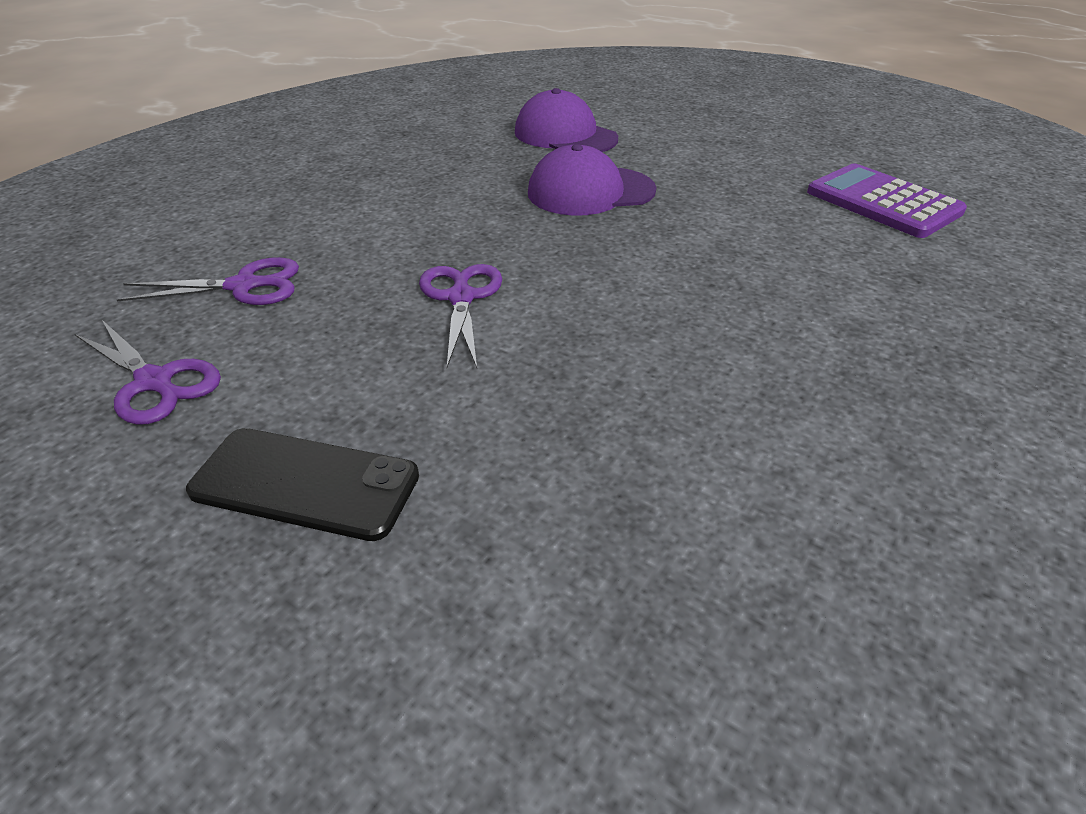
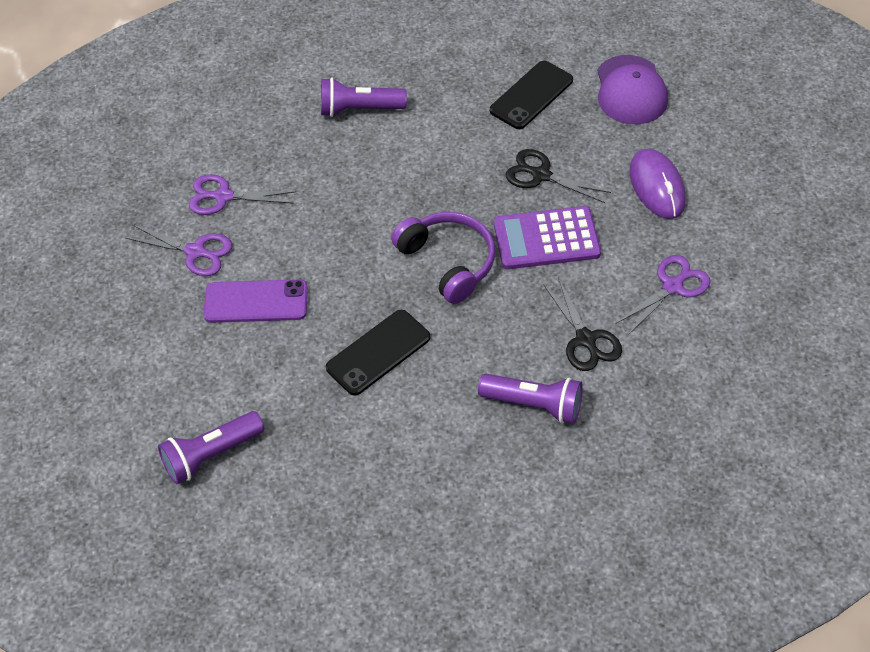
black phone: [186,428,419,541] = 1 -> [326,310,430,396] [490,61,573,129] = 2
black scissors: none = 0 -> [506,149,611,203] [543,277,622,371] = 2
purple cap: [515,88,618,152] [528,144,657,216] = 2 -> [597,55,668,124] = 1
purple flashlight: none = 0 -> [158,411,265,484] [321,77,407,117] [478,373,583,424] = 3
purple headphones: none = 0 -> [391,212,495,304] = 1
purple mouse: none = 0 -> [630,148,686,219] = 1
purple phone: none = 0 -> [204,279,308,323] = 1

